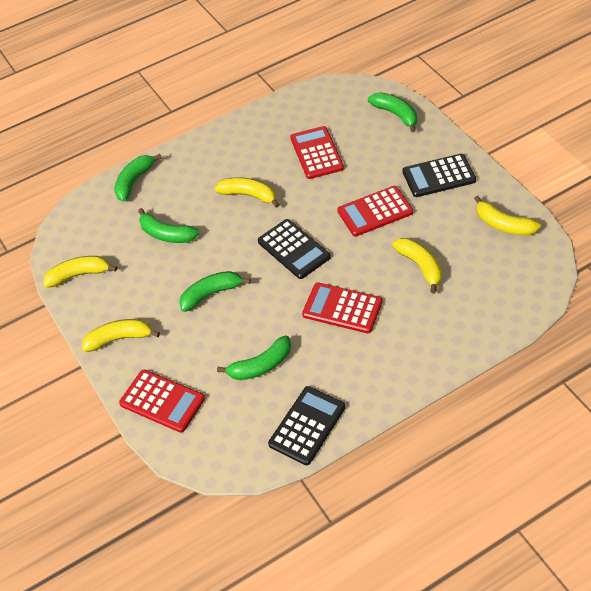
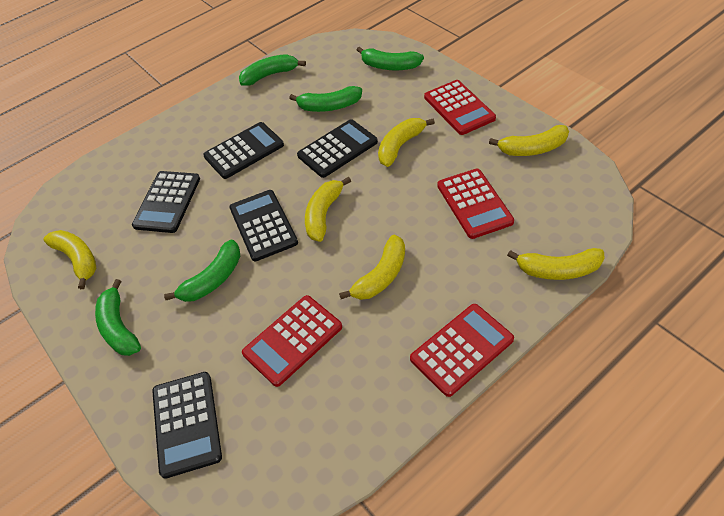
black calculator: [258,219,331,279] [268,386,345,465] [402,154,476,197] = 3 -> [132,171,200,233] [152,372,222,479] [203,122,284,179] [229,190,298,262] [297,119,378,178] = 5
yellow banana: [43,256,117,288] [82,319,160,352] [214,177,280,208] [392,238,442,293] [474,196,541,236] = 5 -> [43,230,96,289] [305,177,351,242] [339,235,405,300] [378,118,435,167] [489,125,569,156] [507,248,605,280] = 6

